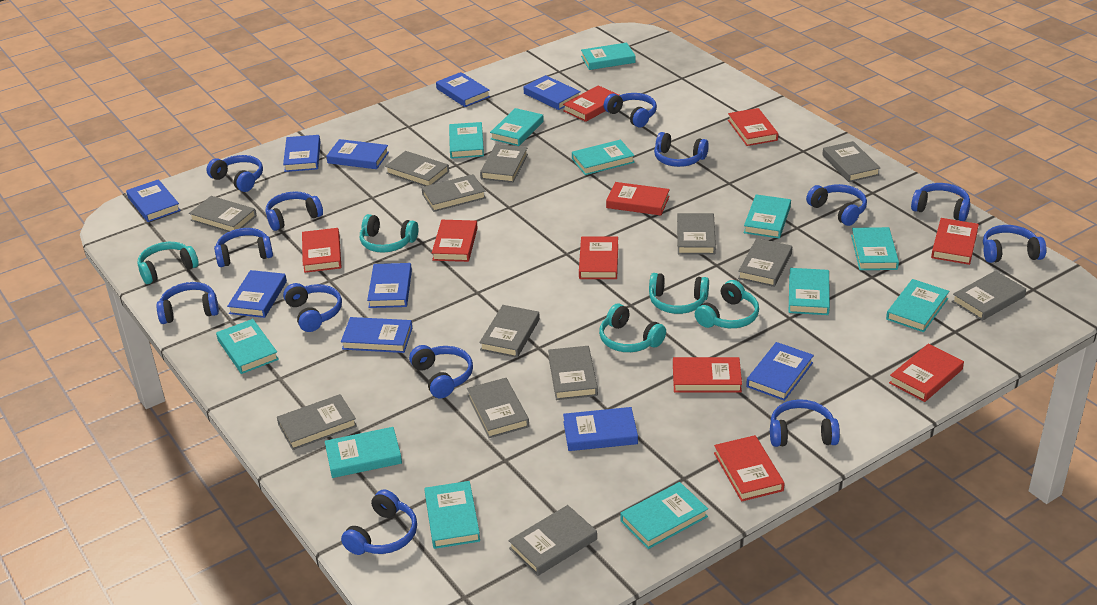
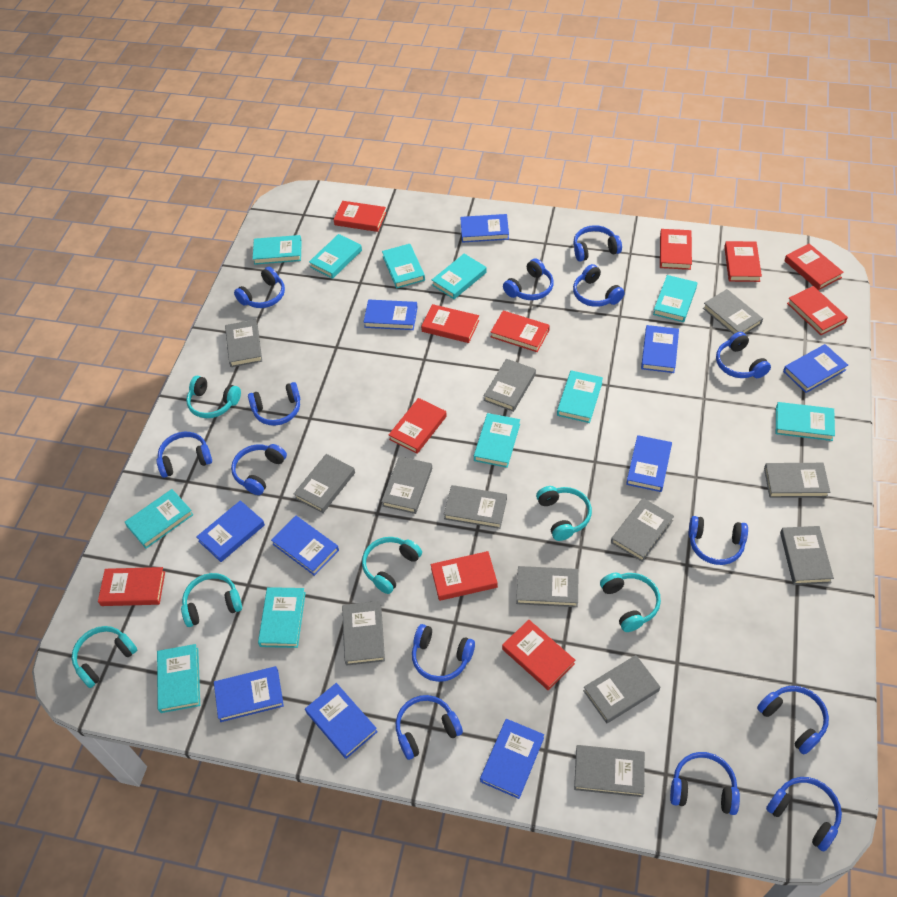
blue headphones: [156,282,219,324] [207,155,263,192] [214,228,273,267] [266,191,323,231] [283,283,342,332] [341,489,417,555] [409,345,473,398] [604,93,657,127] [654,132,709,167] [770,399,840,447] [806,184,867,226] [911,183,970,221] [983,225,1046,263] = 13 -> [156,432,212,478] [231,444,287,495] [234,267,285,308] [248,382,300,426] [396,695,463,760] [412,624,475,682] [503,258,554,300] [573,225,622,262] [573,264,625,307] [670,752,740,815] [689,516,748,565] [716,332,771,378] [757,686,829,754] [766,777,842,851] = 14
red book: [302,228,341,273] [432,220,478,262] [563,85,619,122] [579,237,618,279] [606,182,670,216] [673,357,742,393] [714,435,785,502] [728,108,778,146] [889,344,964,402] [931,218,979,265] = 10 -> [98,567,165,606] [333,201,386,232] [389,398,447,454] [421,304,479,343] [431,551,498,601] [491,311,550,352] [502,620,575,691] [660,229,692,270] [724,241,762,282] [785,244,844,290] [787,286,848,335] = 11
turquoise book: [216,319,279,374] [325,427,402,478] [424,481,480,549] [449,122,484,159] [490,108,544,146] [572,140,635,175] [581,43,636,70] [620,482,708,549] [744,194,791,238] [789,268,830,315] [851,227,899,270] [886,279,949,332] = 12 -> [125,489,193,549] [157,644,200,713] [253,235,302,265] [258,587,306,648] [309,234,362,279] [382,244,425,289] [432,254,487,299] [474,413,520,468] [557,370,603,423] [653,275,697,322] [776,402,835,441] = 11
turquoise headphones: [137,242,199,284] [360,214,418,252] [599,304,666,352] [649,273,709,314] [695,280,759,328] = 5 -> [72,626,137,688] [181,573,242,627] [186,376,241,418] [362,537,422,594] [536,486,592,541] [600,573,661,632] = 6

